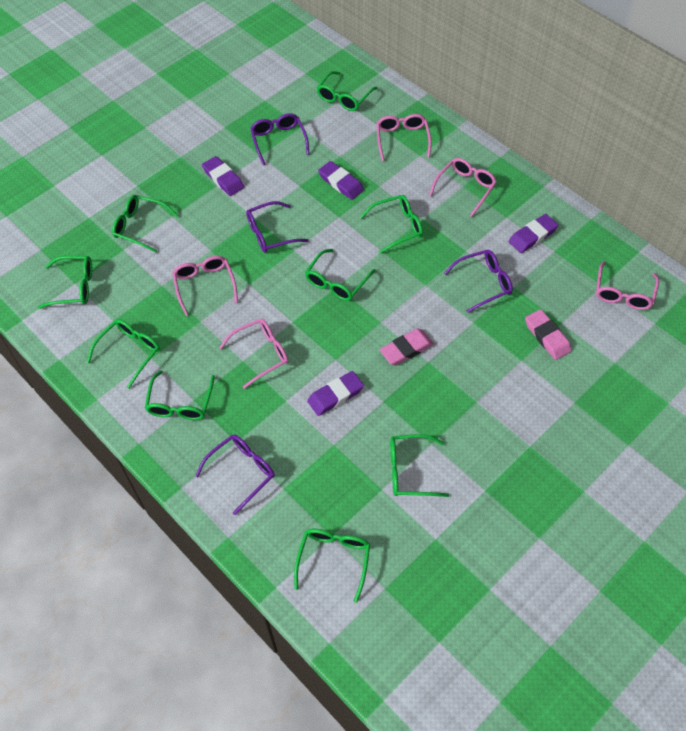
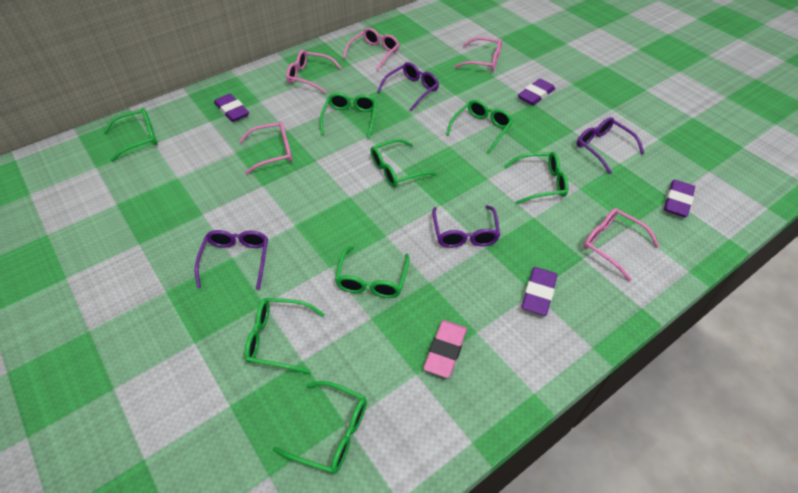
green glasses: [38,256,92,309] [87,319,160,389] [112,195,178,253] [145,370,215,420] [294,529,370,603] [305,249,375,301] [317,71,378,111] [360,195,423,254] [390,434,450,497] = 9 -> [103,108,157,162] [245,298,325,374] [273,381,367,474] [320,93,377,139] [335,246,410,298] [371,139,437,187] [446,100,513,154] [504,152,569,204] = 8
pink eraser: [380,328,434,365] [525,309,572,360] = 2 -> [423,320,467,378] = 1

